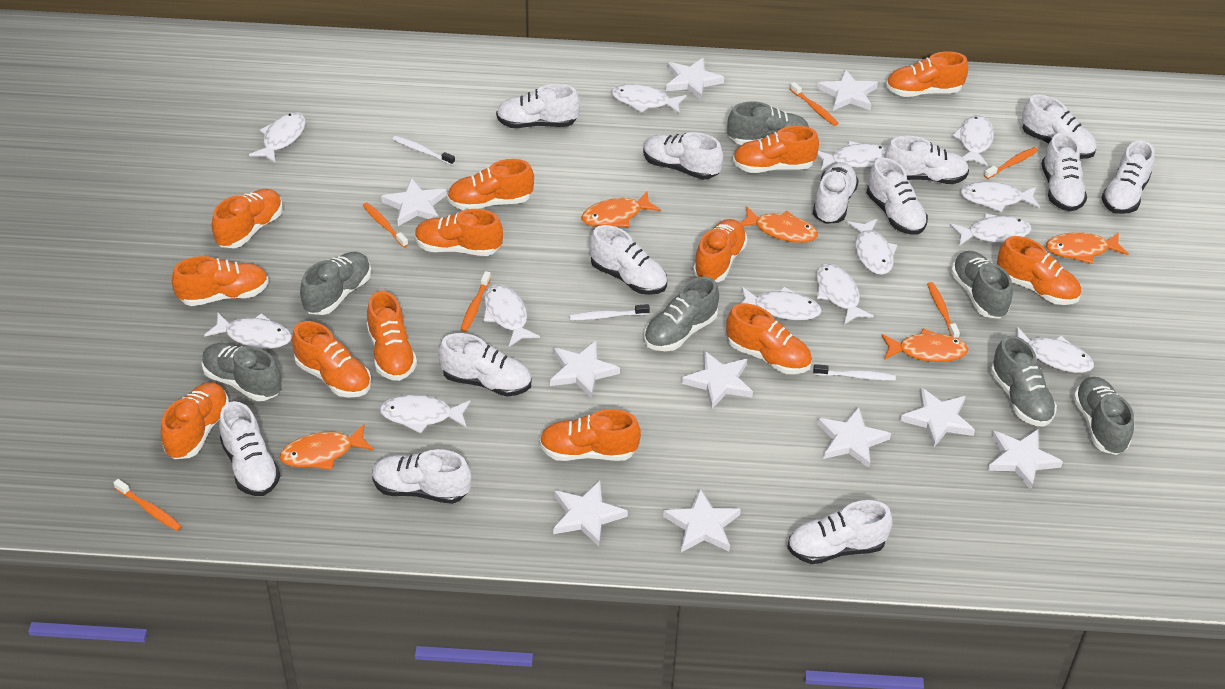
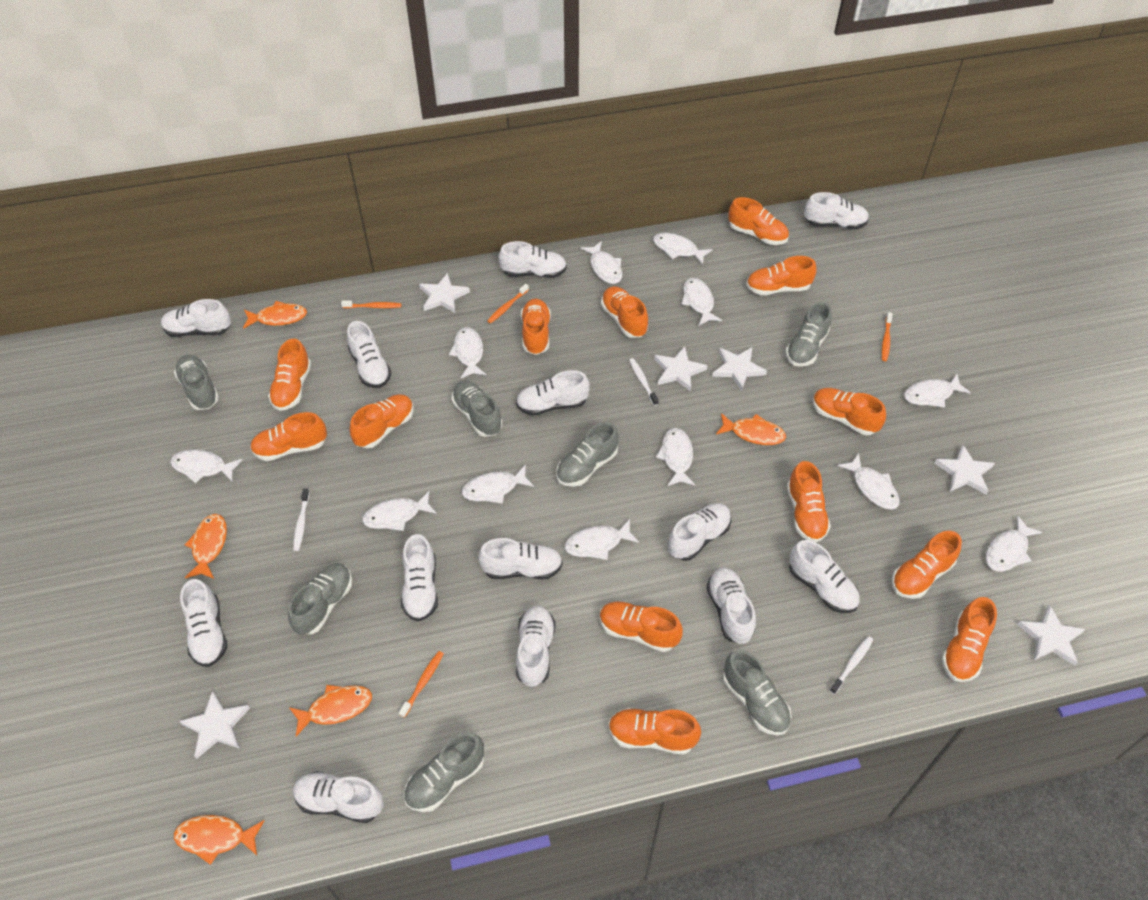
orange toothbrush: [114,479,182,531] [362,202,408,248] [461,271,491,332] [790,82,838,126] [927,282,960,339] [984,147,1038,179] = 6 -> [341,300,401,308] [399,651,444,718] [487,284,529,323] [882,312,893,361] = 4
white fish: [204,313,292,349] [249,112,305,163] [380,395,471,434] [483,285,540,347] [612,84,687,114] [741,287,822,321] [816,264,874,325] [817,141,887,170] [847,219,897,275] [950,213,1031,246] [952,115,994,166] [960,182,1040,212] [1017,327,1094,373] = 13 -> [170,449,243,483] [362,491,437,531] [449,327,486,378] [462,465,534,504] [565,519,639,560] [581,241,622,284] [653,233,713,265] [656,428,695,486] [681,278,722,325] [838,453,900,510] [904,374,971,408] [986,515,1043,571] = 12
white star: [381,178,447,226] [550,341,620,399] [553,481,628,547] [663,489,741,552] [666,58,724,100] [682,351,753,409] [817,69,878,111] [817,407,891,468] [900,387,975,448] [988,429,1063,490] = 10 -> [179,691,250,759] [419,273,470,313] [654,346,707,392] [712,347,767,391] [935,445,995,494] [1017,605,1085,666] = 6

